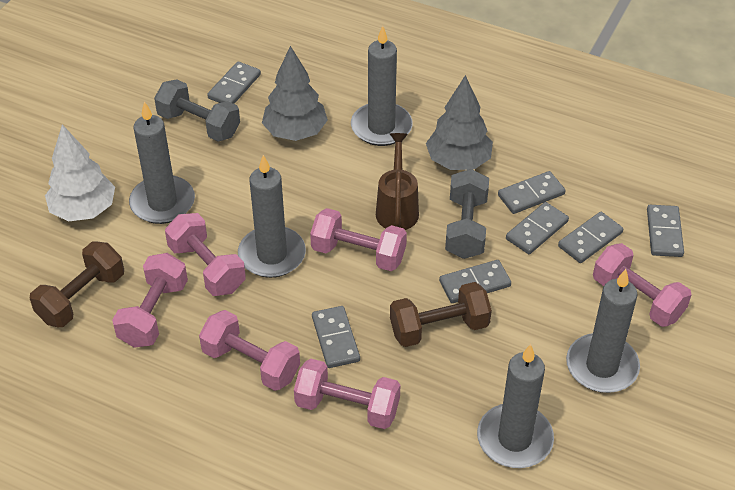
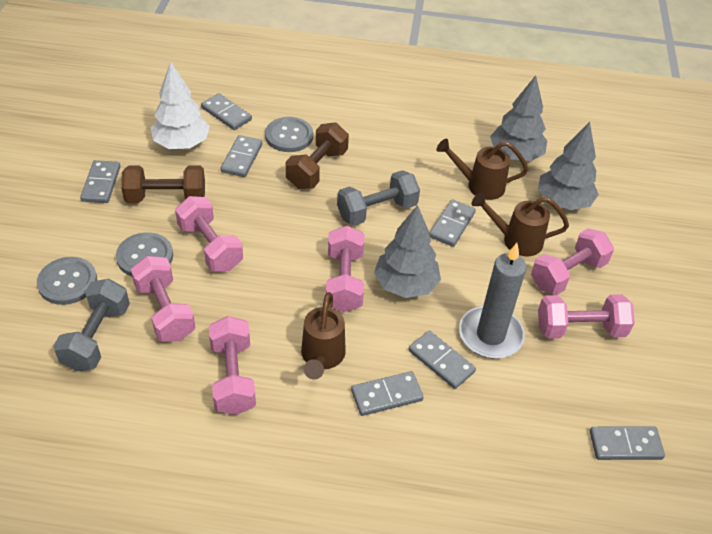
brown watering can: [376,133,419,230] = 1 -> [301,292,346,379] [436,139,529,200] [472,192,569,256] = 3
grey button: none = 0 -> [37,257,97,305] [116,232,173,276] [265,117,313,152] = 3
grey candle: [129,102,195,224] [238,155,306,278] [351,26,413,146] [477,344,554,468] [566,269,640,393] = 5 -> [459,243,526,359] = 1
grey tree: [262,46,328,141] [426,75,493,170] = 2 -> [374,205,441,298] [490,75,547,161] [538,122,599,210] = 3

